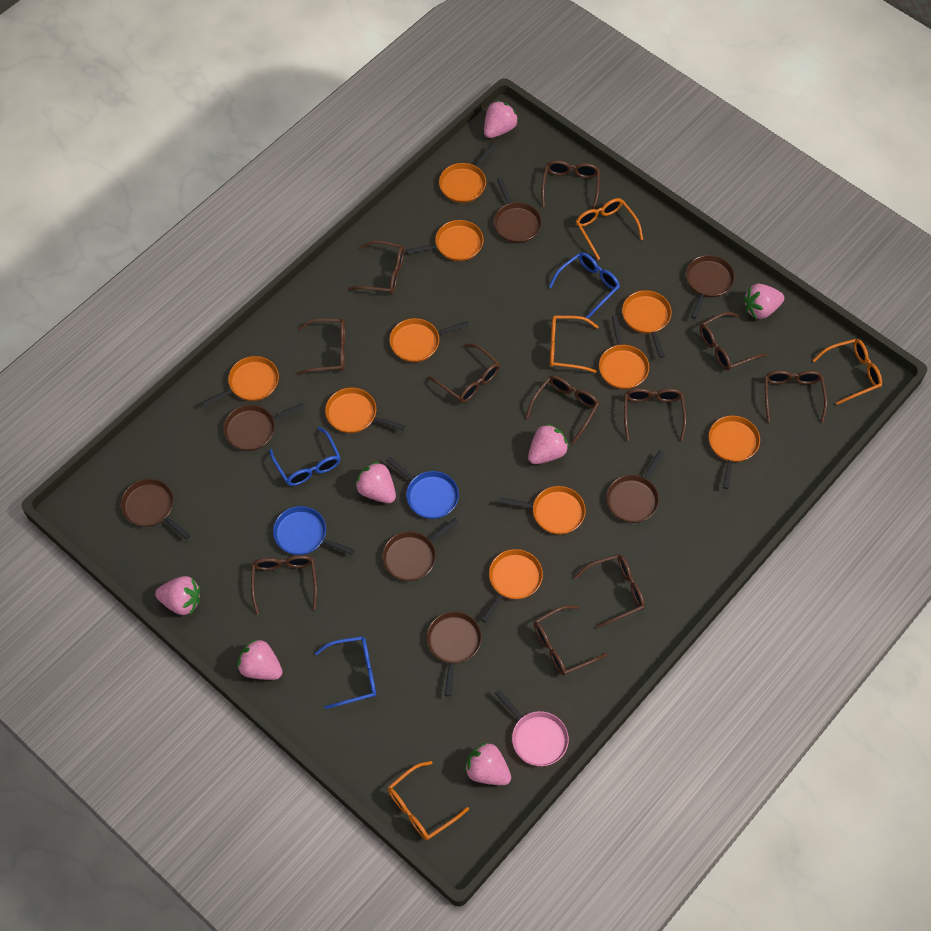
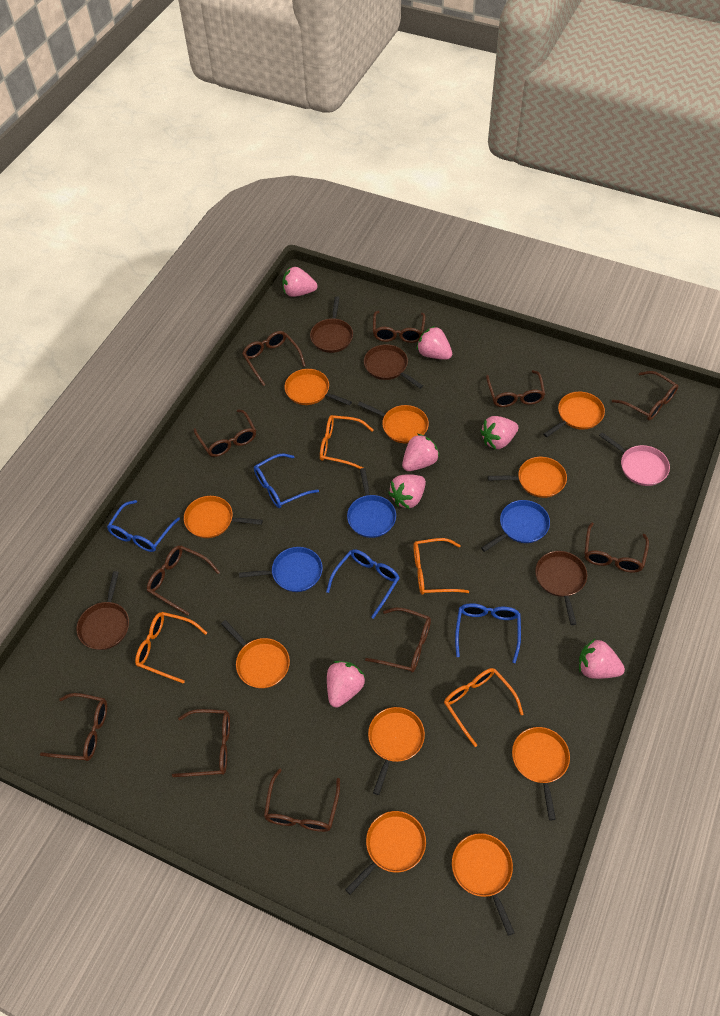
blue glasses: [269,427,341,486] [315,636,376,709] [549,252,620,318] = 3 -> [107,500,180,552] [254,453,319,508] [326,549,399,619] [455,603,521,663] = 4
blue pan: [273,506,355,555] [386,457,459,519] = 2 -> [239,547,323,592] [347,468,396,538] [481,500,550,552] = 3
brown pan: [121,479,191,540] [223,403,305,451] [382,518,458,581] [427,612,482,697] [494,177,542,243] [606,450,664,523] [686,255,735,319] = 7 -> [77,571,129,650] [310,296,353,353] [364,344,423,389] [535,551,587,625] = 4

